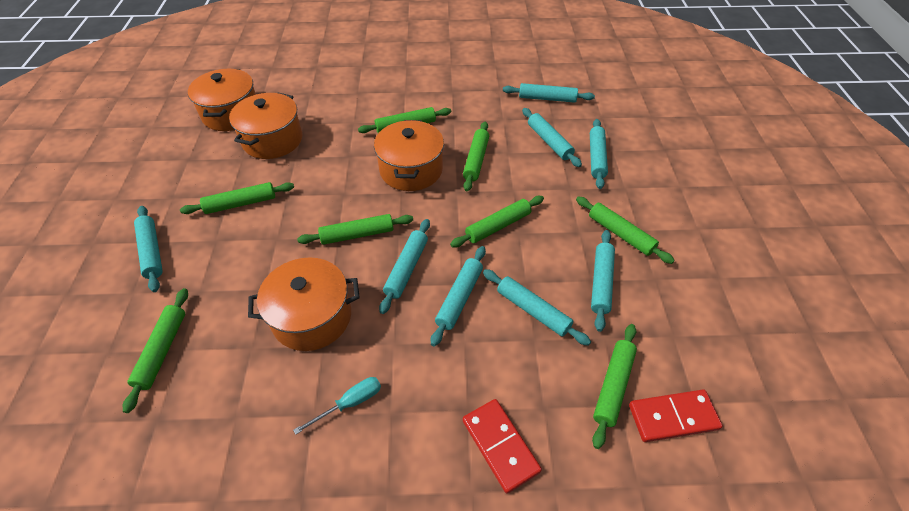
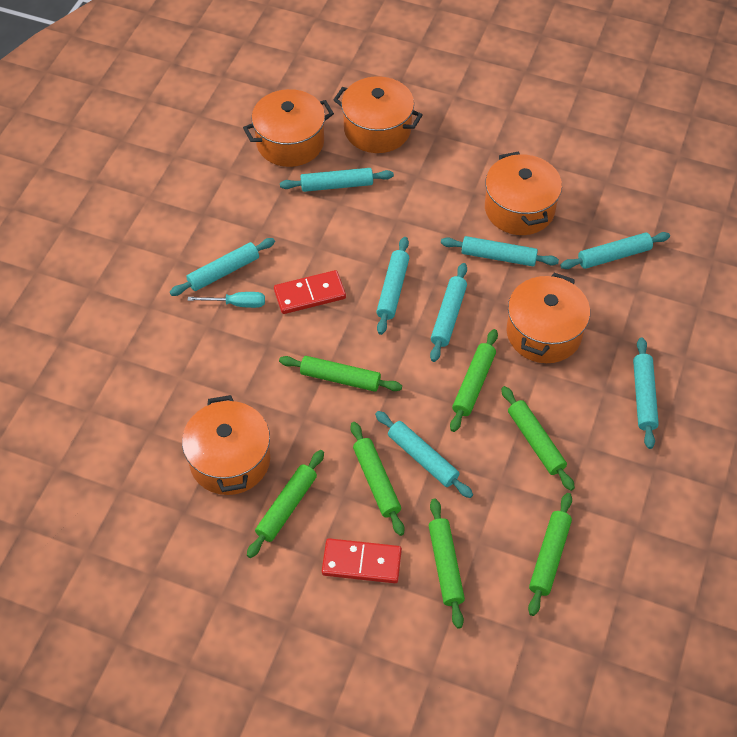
green rolling pin: [123,288,188,413] [180,182,294,214] [297,214,413,245] [358,107,451,133] [450,196,544,247] [463,121,489,191] [576,196,675,264] [592,324,637,449] = 8 -> [247,450,324,558] [279,356,402,392] [351,422,404,536] [429,498,465,629] [450,329,498,432] [501,386,575,491] [528,493,572,616] = 7
orange pot: [188,69,256,131] [229,93,302,159] [248,258,360,351] [374,120,444,191] = 4 -> [182,395,270,495] [243,89,334,167] [334,76,422,153] [485,152,562,235] [507,273,590,363] = 5

